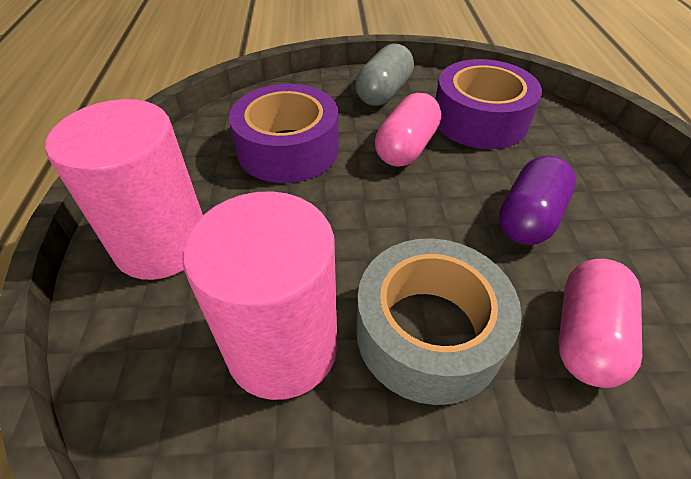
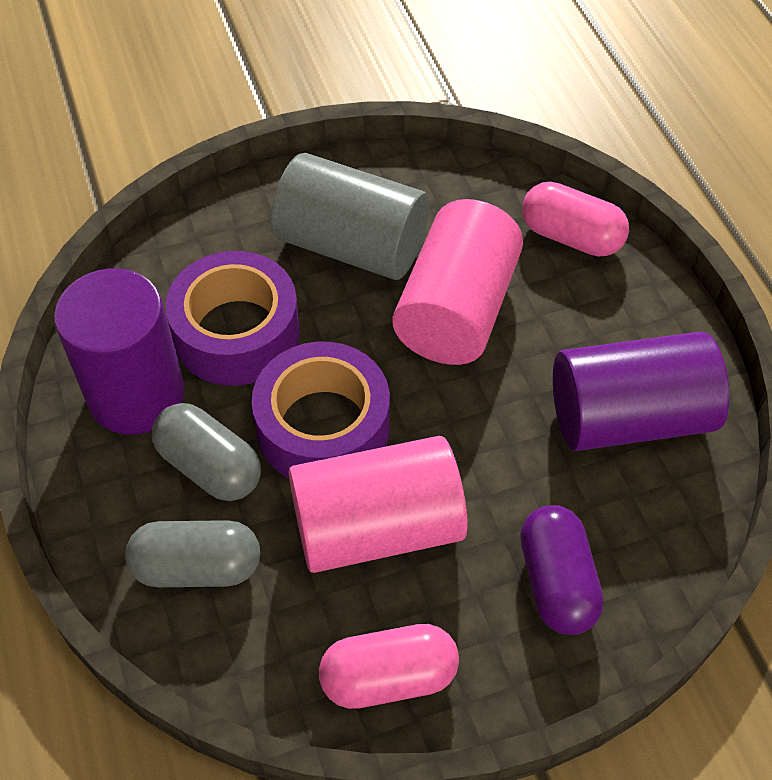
grey capsule: [355,43,414,106] = 1 -> [125,520,260,587] [152,403,261,501] = 2
grey cylinder: none = 0 -> [271,153,429,280] = 1
grey tape: [356,238,522,405] = 1 -> none = 0
purple cylinder: none = 0 -> [54,268,185,435] [553,332,729,451] = 2

